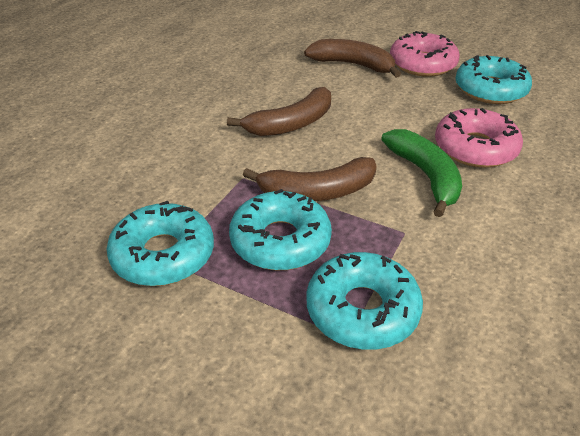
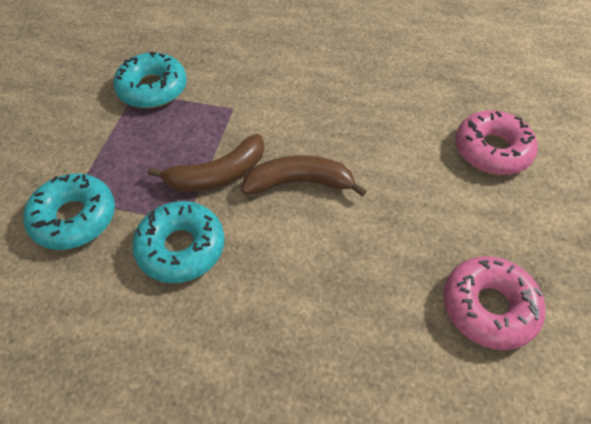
brown banana: [227,87,331,136] [243,157,377,201] [304,39,401,78] = 3 -> [148,134,264,192] [241,155,367,197] = 2
green banana: [381,129,462,217] = 1 -> none = 0
turquoise donut: [107,200,214,286] [229,189,332,270] [306,252,423,350] [455,55,532,104] = 4 -> [23,173,115,250] [113,52,187,108] [132,201,224,283] = 3

